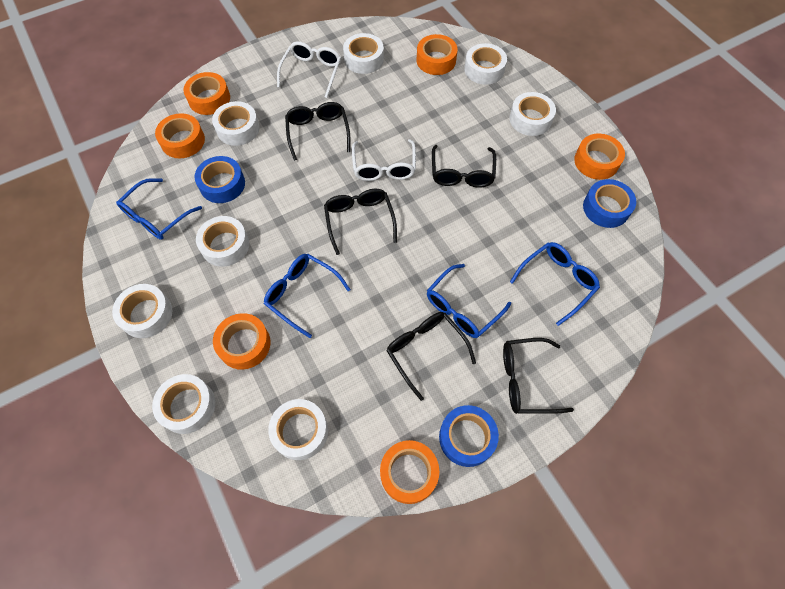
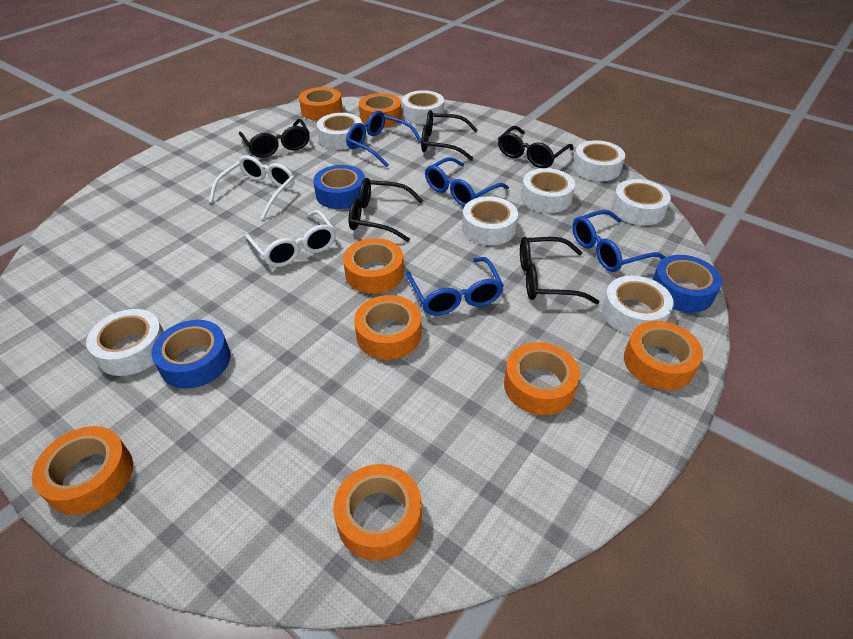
orange tape: [155,113,205,158] [183,72,230,115] [213,313,271,370] [380,440,439,504] [417,34,458,75] [574,134,625,180] = 6 -> [32,426,133,515] [299,87,343,121] [333,464,422,561] [343,238,404,294] [354,295,421,360] [359,93,402,127] [504,342,580,415] [624,321,703,390] = 8

